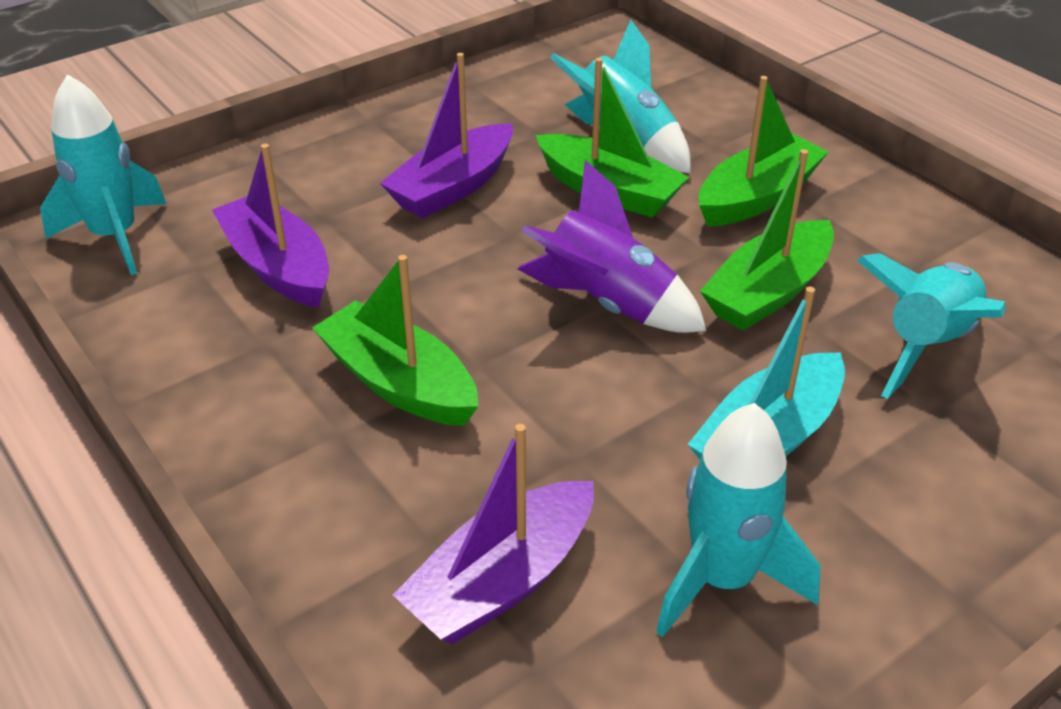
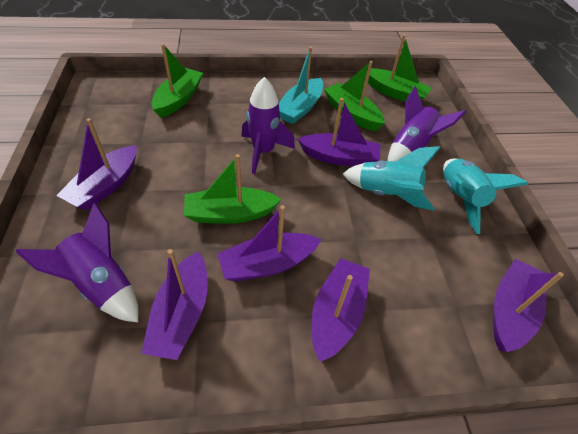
purple boat: [212,144,329,308] [380,53,513,218] [393,424,594,644] = 3 -> [56,118,137,210] [141,249,208,360] [217,205,321,282] [298,98,380,166] [312,258,370,362] [493,259,564,352] = 6
purple rocket: [517,160,707,333] = 1 -> [15,203,139,322] [241,77,295,174] [388,86,466,162] = 3
turquoise rocket: [40,74,167,275] [550,20,691,173] [656,403,821,638] [857,253,1006,399] = 4 -> [343,146,440,211] [443,158,528,234] = 2

